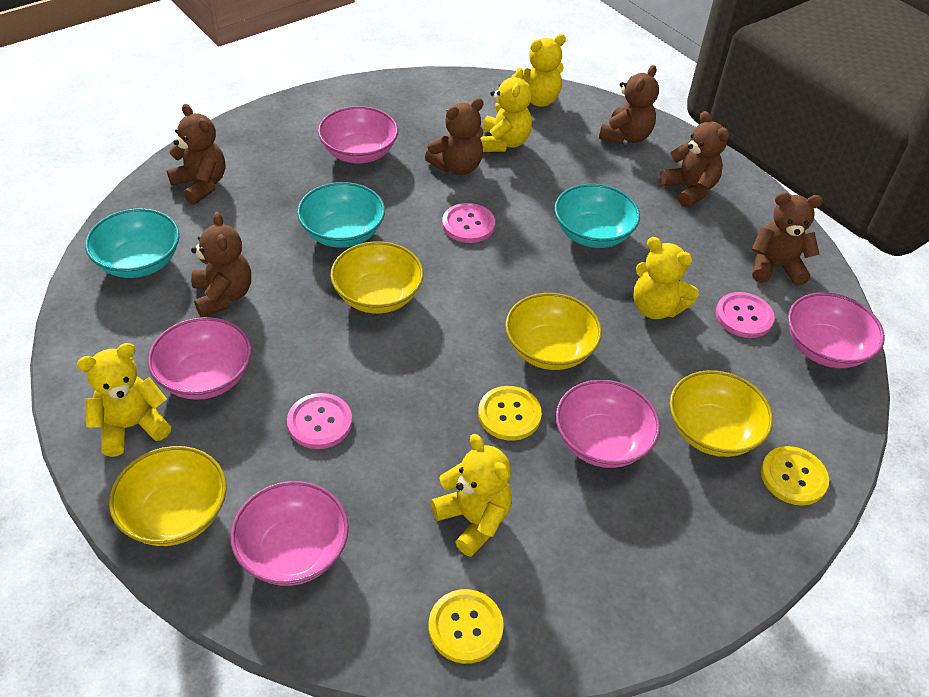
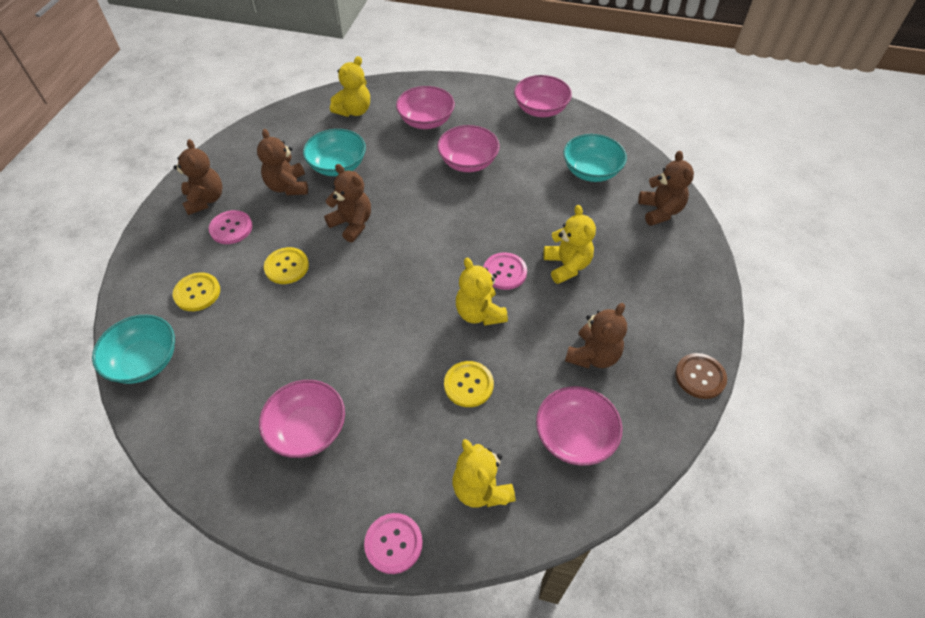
brown button: none = 0 -> [675,353,727,399] = 1
brown teddy bear: [167,104,225,205] [191,212,251,317] [425,98,484,175] [599,65,659,144] [660,111,729,208] [752,192,823,286] = 6 -> [173,139,223,215] [257,129,308,195] [324,164,371,242] [565,303,627,368] [638,151,694,226] = 5
yellow bowl: [109,446,227,546] [330,241,424,314] [505,293,602,370] [669,370,773,457] = 4 -> none = 0
yellow teddy bear: [77,343,171,457] [431,434,512,557] [480,67,532,152] [512,34,566,107] [634,237,699,319] = 5 -> [330,56,370,117] [452,439,515,508] [456,257,508,326] [543,205,596,284] = 4

